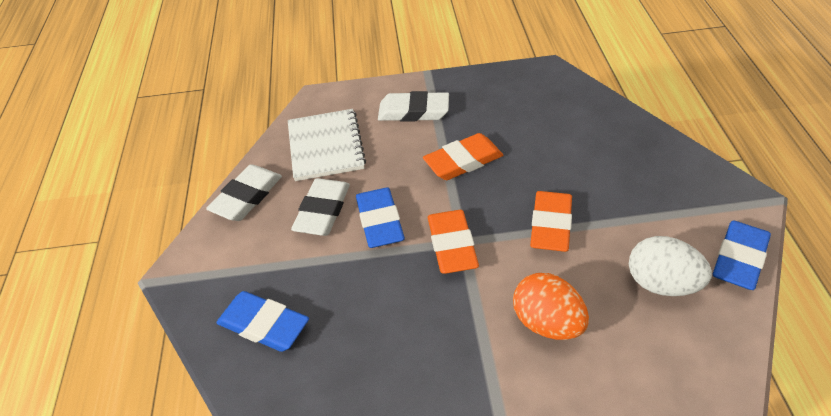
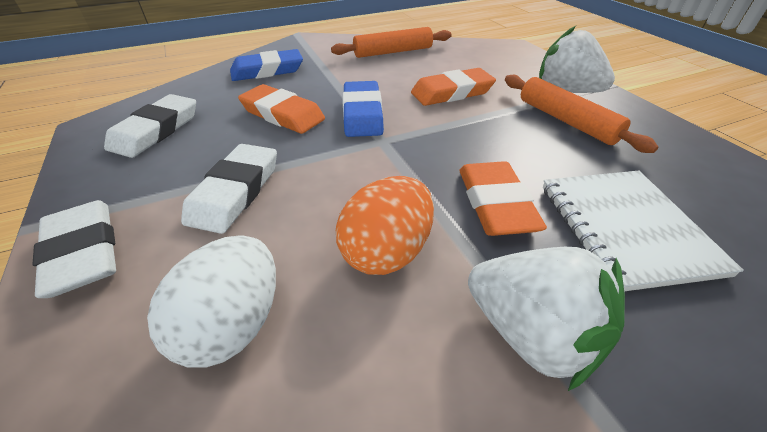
blue eraser: [216,291,309,352] [356,188,405,248] [713,220,771,290] = 3 -> [230,49,303,81] [343,81,384,137] = 2
orange rolling pin: none = 0 -> [331,27,452,58] [505,75,658,153] = 2
white strawberry: none = 0 -> [468,247,625,391] [539,26,615,93] = 2

